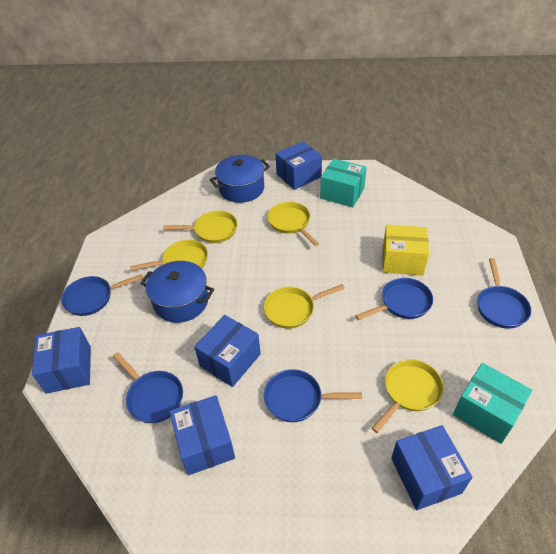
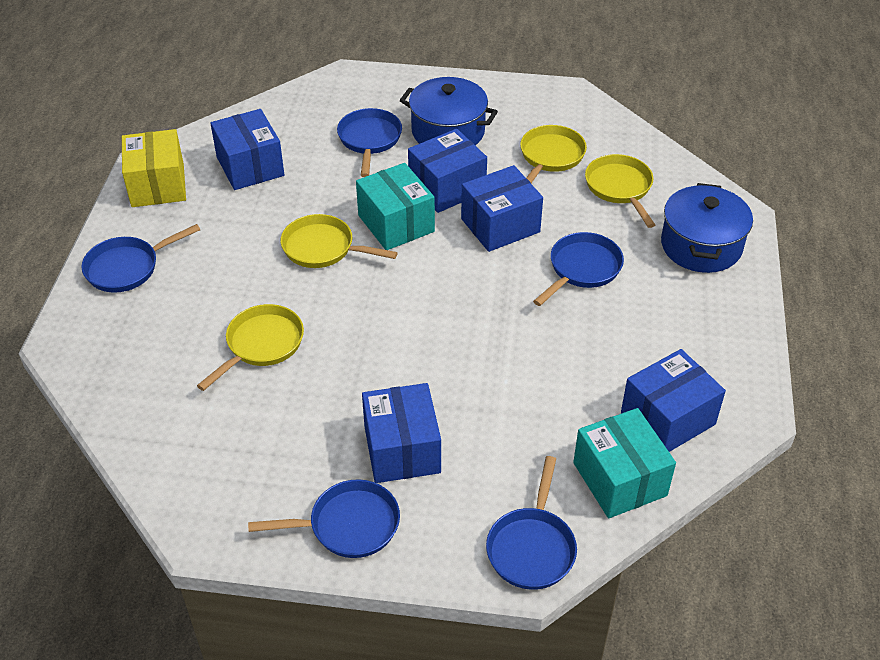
yellow pan: [130,240,208,271] [163,211,238,243] [264,284,345,329] [267,202,319,246] [372,359,444,433] = 5 -> [197,304,304,391] [281,214,398,268] [520,125,587,183] [585,154,655,228] = 4

